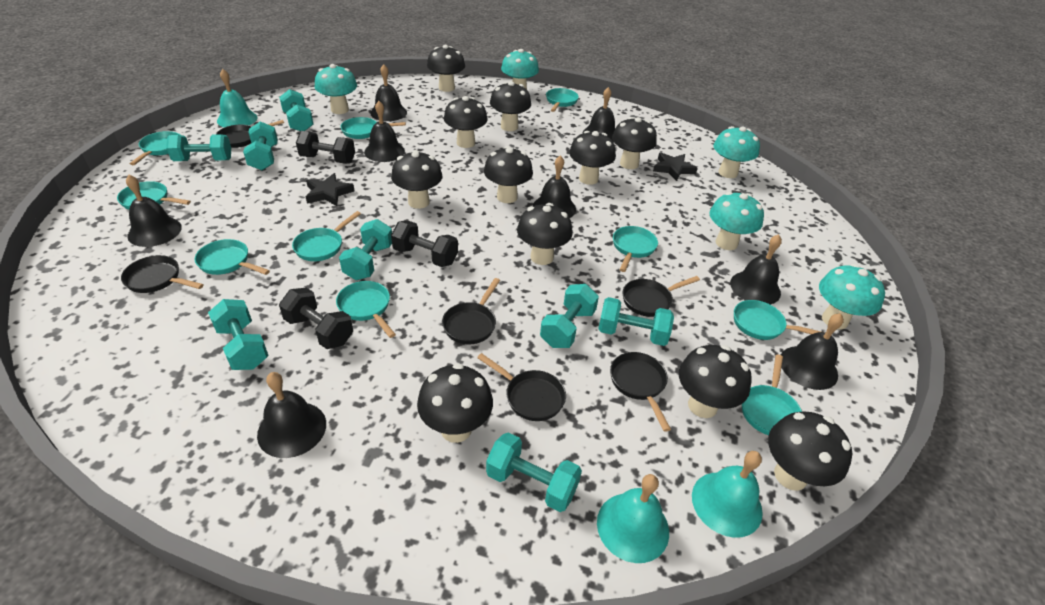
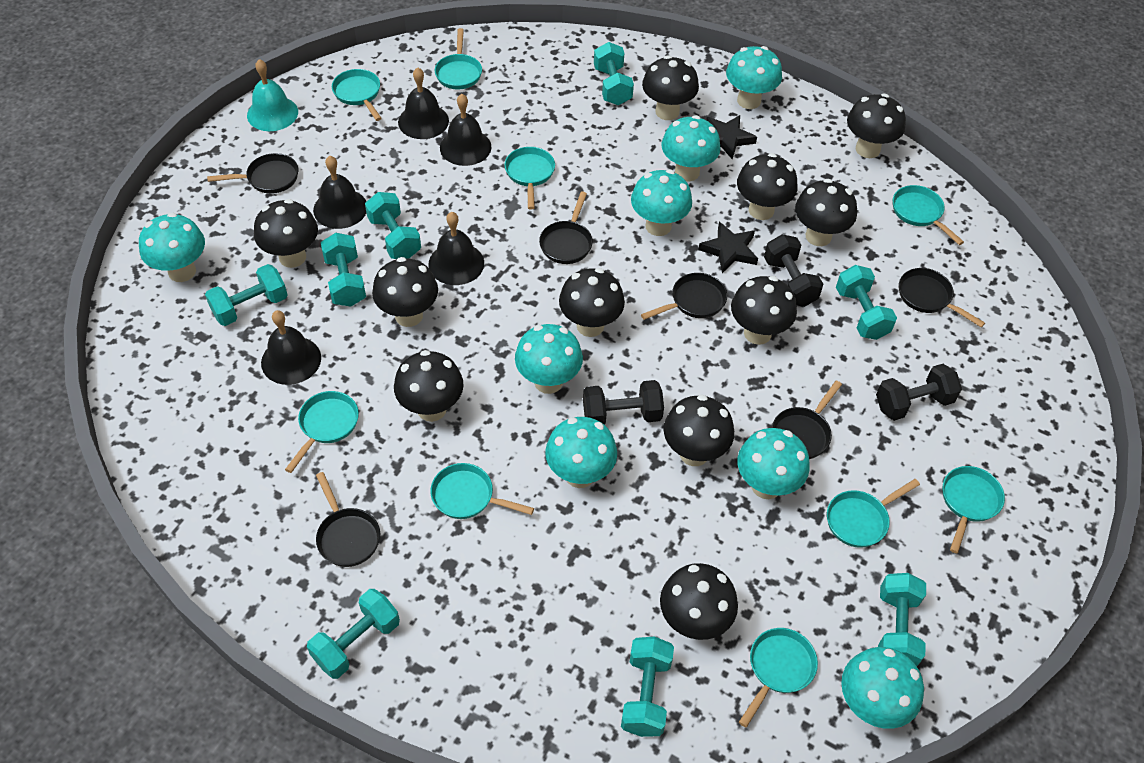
black bell: [126,175,182,247] [257,372,326,458] [364,101,405,162] [370,64,407,121] [533,155,576,218] [583,87,615,143] [730,234,782,305] [781,313,844,390] = 8 -> [261,310,321,385] [313,156,366,229] [398,67,449,139] [429,212,484,285] [440,94,491,166] = 5
turquoise bell: [217,69,257,128] [597,474,669,563] [692,451,763,538] = 3 -> [247,59,298,131] = 1
turquoise mushroom: [315,64,357,114] [501,49,539,89] [709,192,764,250] [713,126,760,178] [819,264,885,330] = 5 -> [139,213,205,282] [515,324,583,394] [545,417,617,488] [631,170,692,236] [662,115,721,181] [726,46,782,109] [737,428,810,499] [841,647,924,729] = 8
turquoise pan: [117,181,191,210] [130,131,180,165] [194,239,270,275] [292,211,361,261] [336,281,396,338] [341,117,406,139] [546,88,579,112] [613,226,658,272] [734,300,821,340] [742,355,802,435] = 10 -> [285,391,359,473] [332,69,382,121] [430,463,534,519] [435,28,482,89] [505,147,555,209] [739,628,818,728] [827,479,920,548] [893,185,964,245] [943,466,1005,553] = 9

